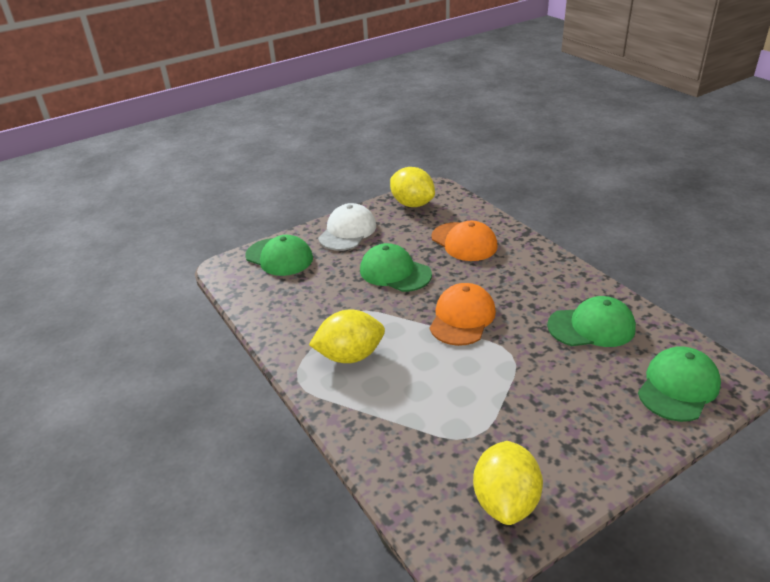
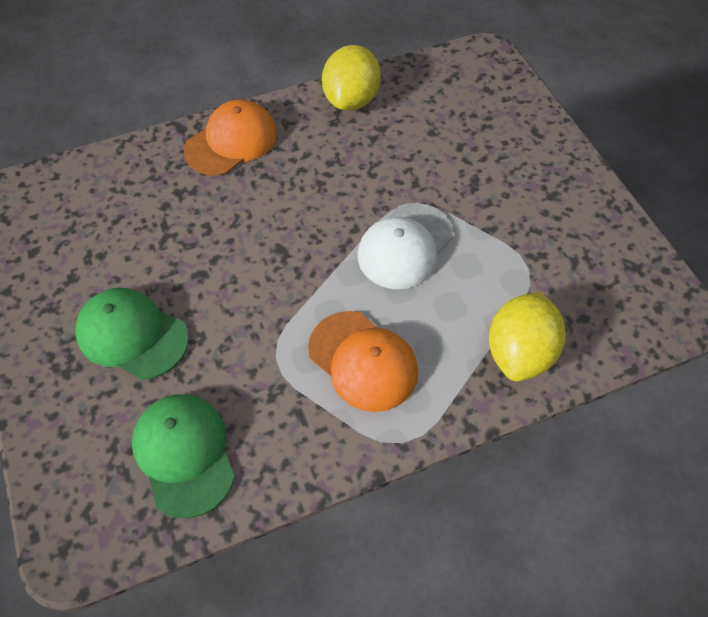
green cap: [245,235,313,276] [360,243,432,292] [547,296,636,347] [638,346,721,422] = 4 -> [75,288,189,380] [132,394,235,518] = 2
yellow lemon: [309,310,385,363] [390,167,435,207] [473,441,543,525] = 3 -> [322,45,381,111] [489,292,565,382] = 2

